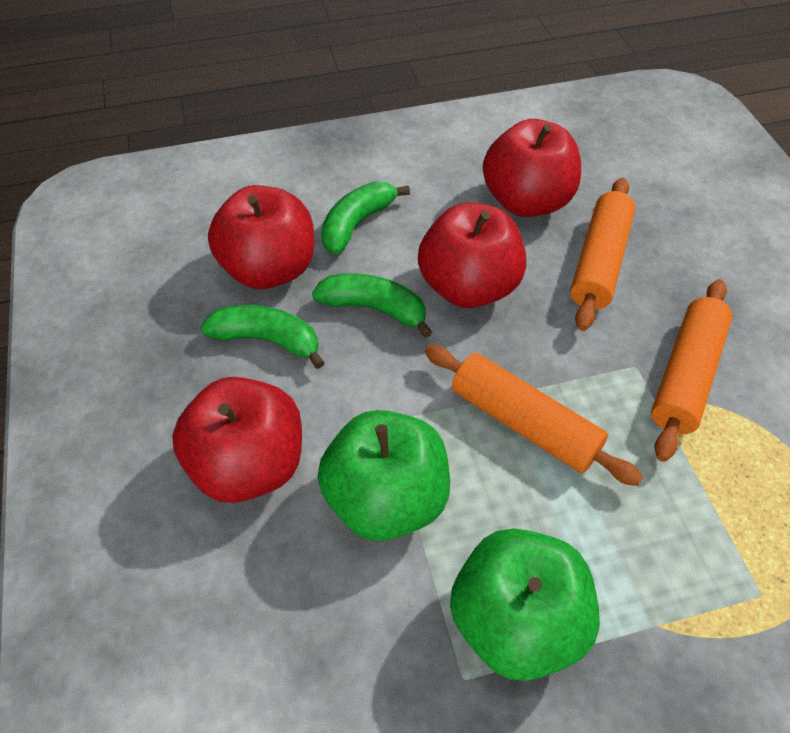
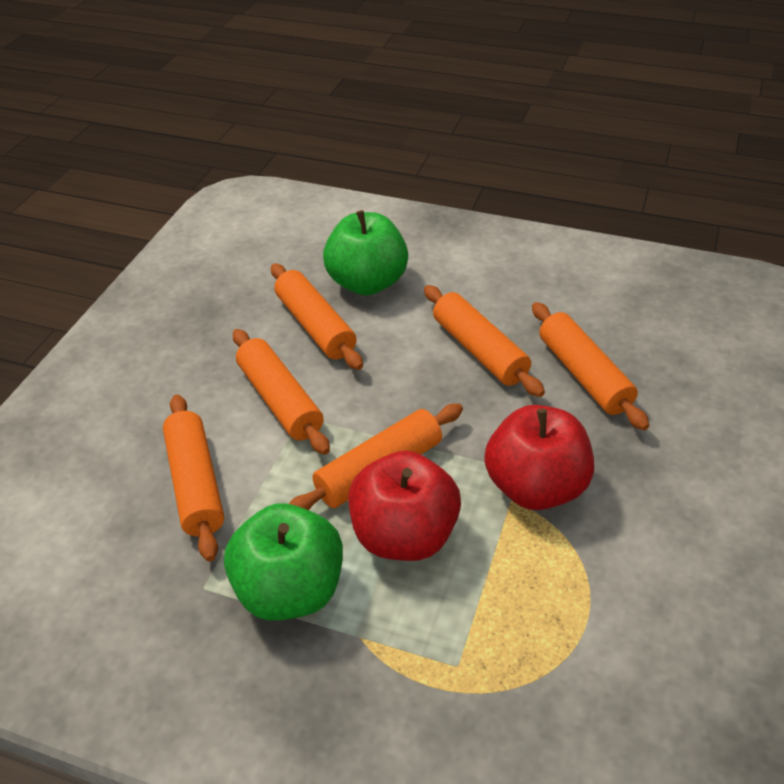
green banana: [201,305,325,369] [312,274,432,338] [321,182,410,255] = 3 -> none = 0
orange rolling pin: [425,344,643,486] [570,178,635,331] [651,279,733,462] = 3 -> [163,394,224,562] [233,329,330,455] [271,263,363,370] [289,404,463,510] [424,285,545,397] [532,302,649,430] = 6
red apple: [172,377,302,503] [208,185,314,289] [418,203,526,308] [483,119,581,217] = 4 -> [348,451,461,561] [485,405,594,510] = 2

